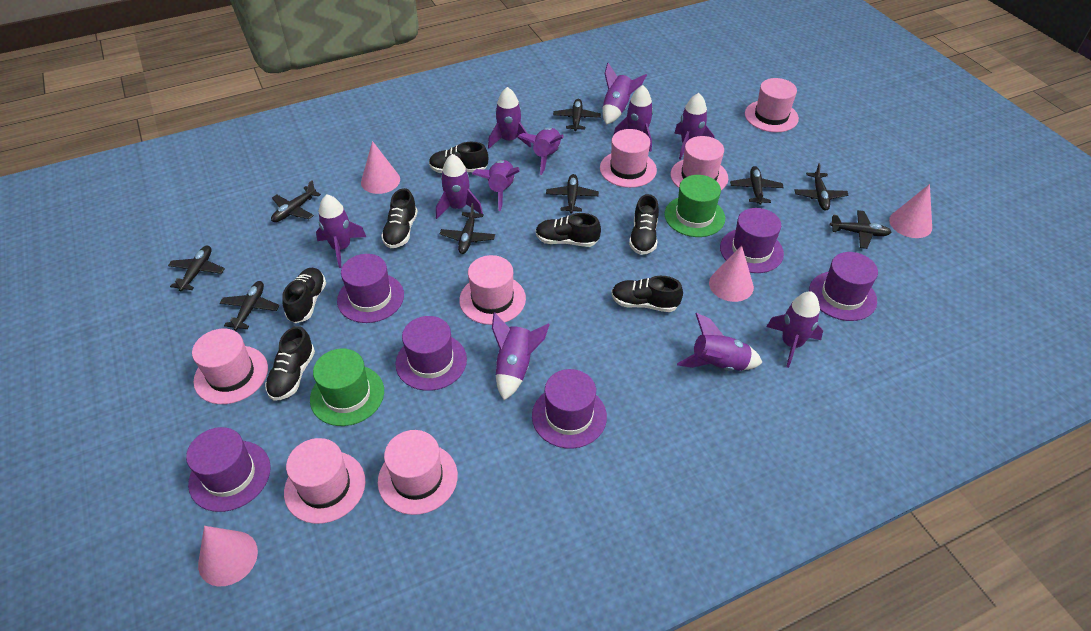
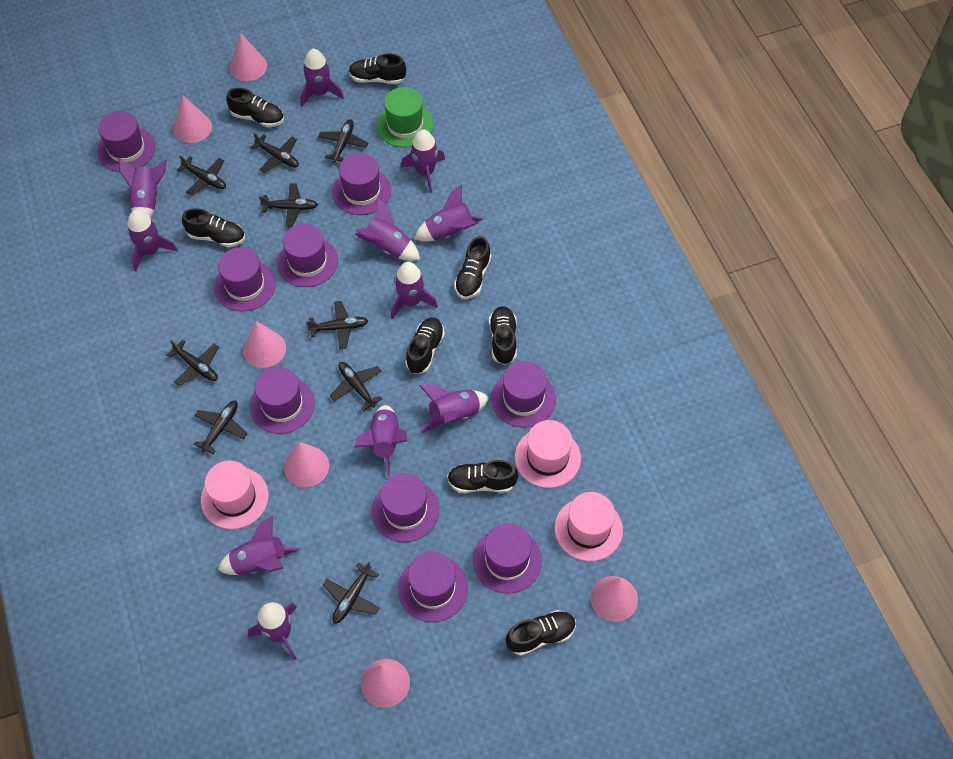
black shoe: [265,326,315,401] [282,268,326,323] [381,188,418,248] [429,142,488,173] [536,213,601,247] [611,276,683,312] [629,194,659,255] = 7 -> [182,208,245,247] [226,88,284,127] [349,54,406,84] [406,317,445,374] [447,460,518,493] [454,236,491,299] [489,306,517,365] [506,610,576,656] = 8
green hat: [310,349,384,426] [665,175,725,237] = 2 -> [377,87,434,147] = 1
pink cone: [198,526,258,587] [361,141,400,194] [709,246,754,302] [889,184,932,238] = 4 -> [173,95,212,143] [230,33,267,81] [243,321,286,368] [284,442,329,487] [361,659,410,708] [590,576,638,622] = 6
pink hat: [192,329,268,404] [284,438,366,524] [378,430,458,515] [459,255,526,325] [600,129,657,188] [671,136,728,190] [745,78,799,132] = 7 -> [201,460,269,529] [515,420,581,488] [554,492,623,561] = 3
purple hat: [186,427,270,512] [337,254,404,323] [396,316,467,391] [532,369,607,449] [720,208,784,273] [809,252,878,321] = 6 -> [97,111,156,172] [214,247,276,312] [250,367,315,434] [277,224,338,287] [332,153,391,215] [372,473,439,542] [398,552,468,622] [473,523,542,594] [491,361,556,428] = 9

